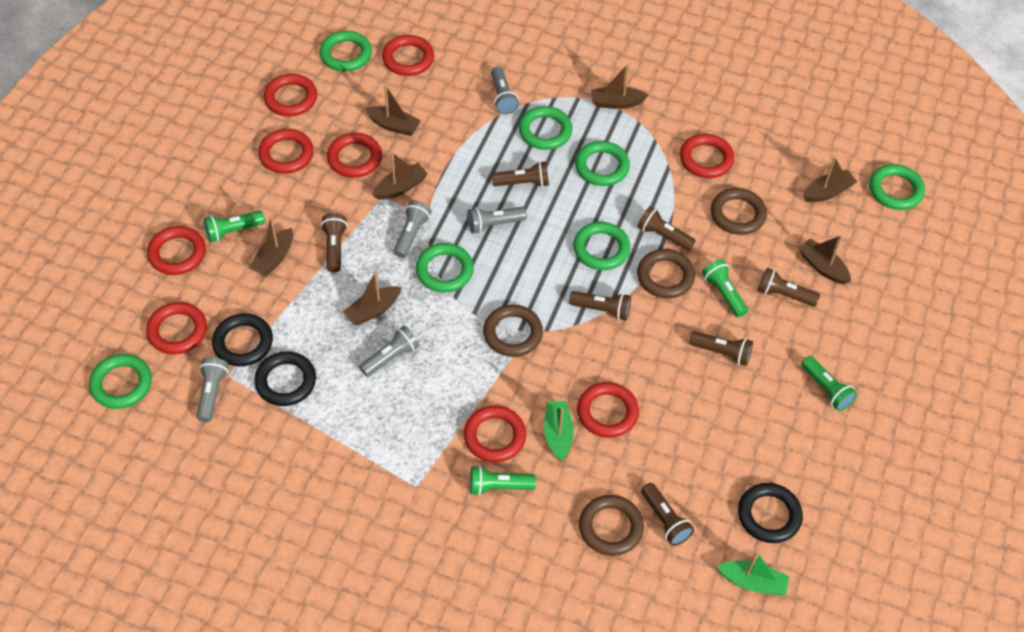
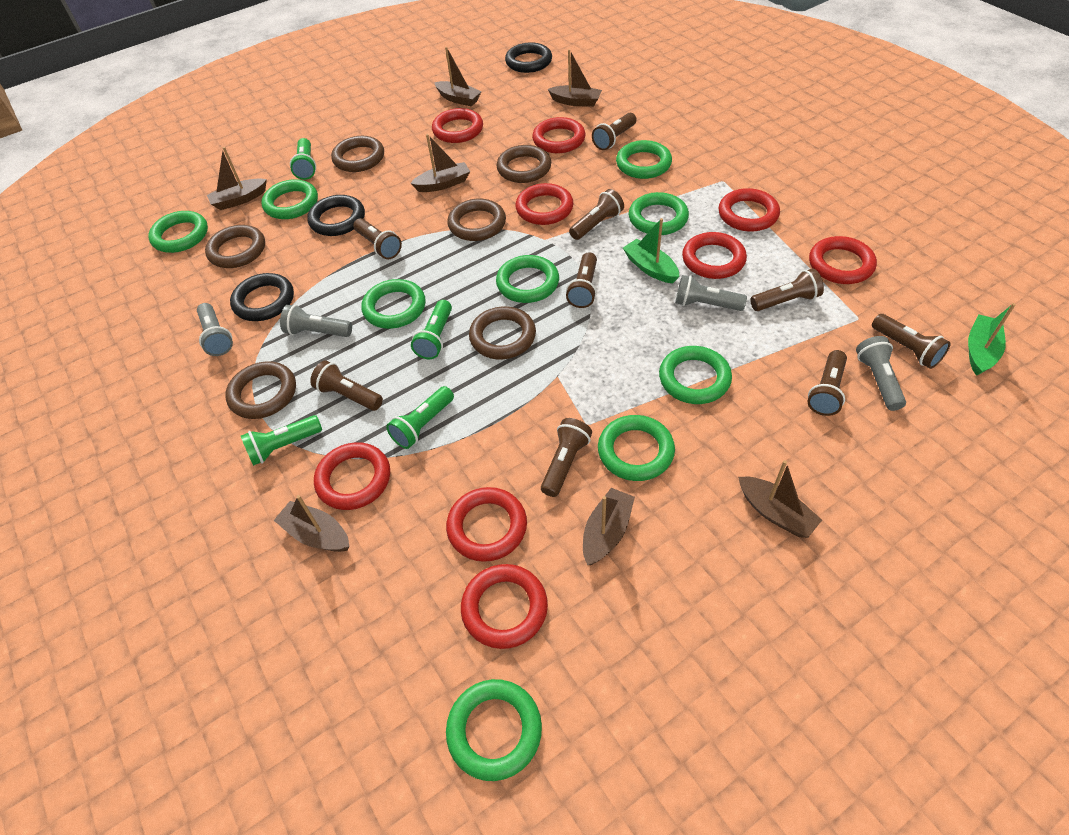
brown flashlight: [321,213,348,273] [492,161,549,187] [569,291,631,321] [637,206,696,251] [641,483,694,546] [689,331,753,366] [758,268,820,307] = 7 -> [310,360,383,411] [353,218,402,259] [541,418,592,497] [566,252,597,308] [569,189,624,240] [592,113,637,150] [750,269,824,311] [807,350,847,416] [872,314,951,369] = 9
brown ring: [483,304,543,357] [579,495,644,556] [637,249,695,299] [711,188,767,235] = 4 -> [205,225,265,268] [225,361,296,419] [331,136,384,172] [447,199,506,241] [469,307,536,359] [497,145,551,183] = 6
green ring: [89,354,152,409] [320,31,372,72] [416,243,474,293] [518,106,572,150] [573,222,631,270] [575,141,630,186] [869,164,925,210] = 7 -> [148,211,208,253] [261,179,318,219] [361,279,426,329] [446,679,542,781] [496,255,559,303] [598,415,675,481] [616,140,672,179] [629,192,689,235] [659,346,732,404] = 9
grey flashlight: [196,357,229,422] [359,325,419,377] [394,200,432,258] [467,207,527,234] [491,67,519,114] = 5 -> [197,303,233,356] [280,305,352,337] [675,275,747,311] [856,336,906,411] = 4

